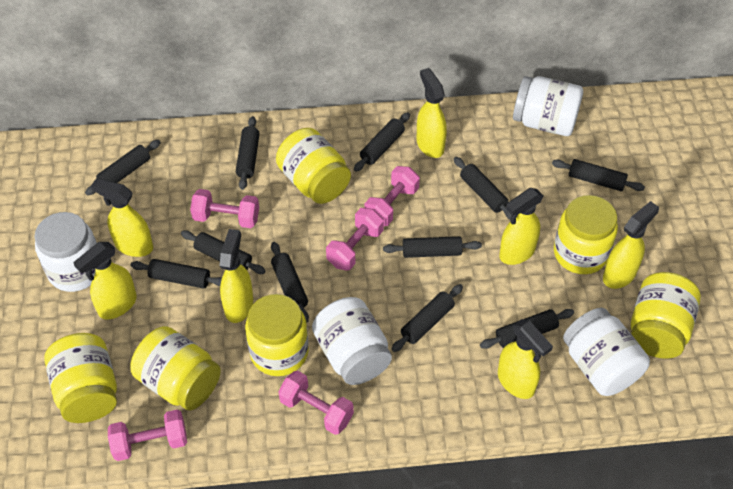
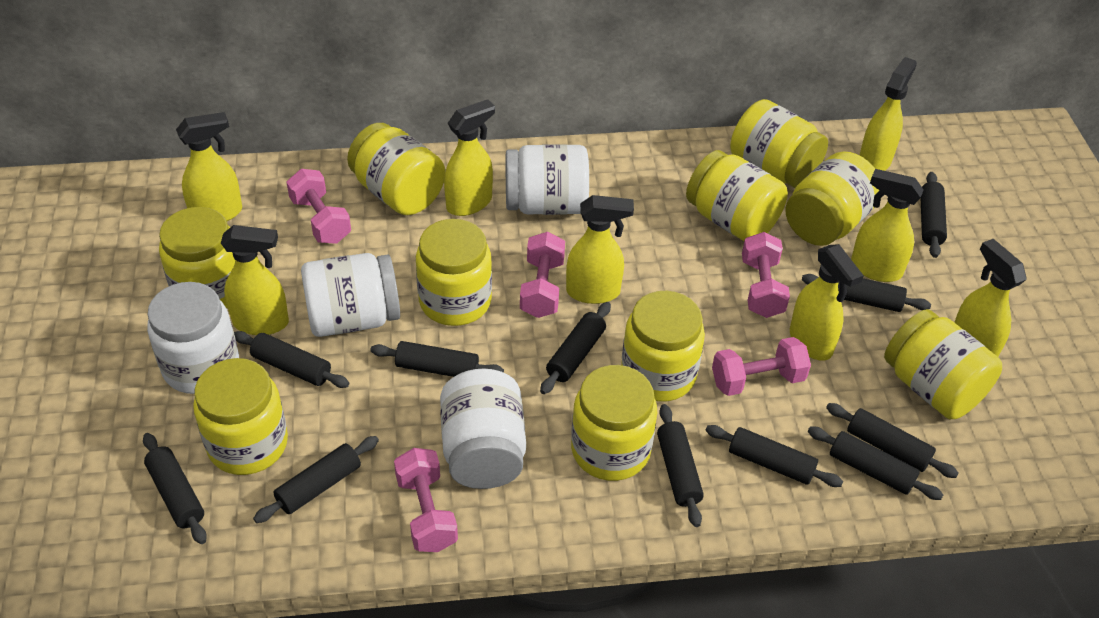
yellow jar: [44,333,117,423] [130,326,221,410] [245,294,309,376] [276,128,351,204] [554,195,618,274] [631,272,701,359] = 6 -> [159,207,235,308] [193,358,288,475] [347,123,445,215] [416,219,492,326] [571,365,657,481] [621,291,705,402] [686,150,788,241] [730,99,828,188] [785,152,881,246] [884,309,1002,419] = 10
yellow spray bottle: [74,242,137,319] [91,178,153,257] [219,229,253,323] [417,68,447,158] [498,319,553,399] [499,188,544,265] [603,201,659,289] = 7 -> [176,112,242,221] [221,225,289,335] [444,99,495,216] [566,195,634,304] [790,244,864,361] [851,169,924,282] [860,57,917,171] [954,239,1027,356] = 8

